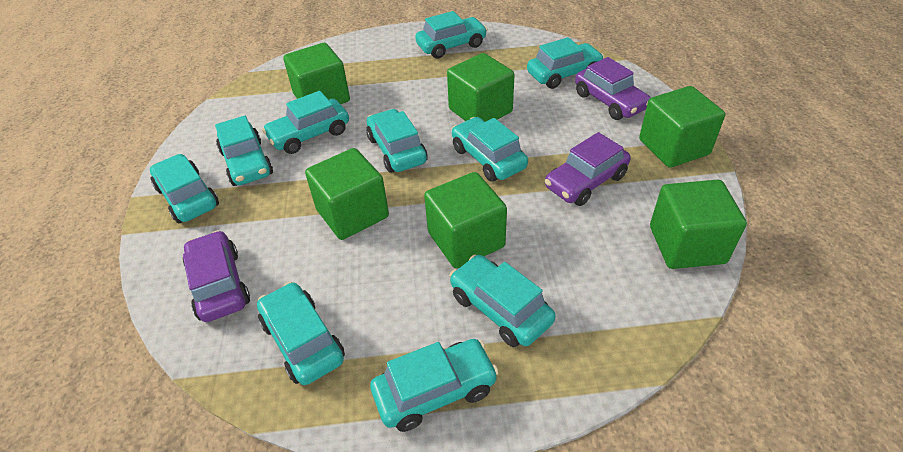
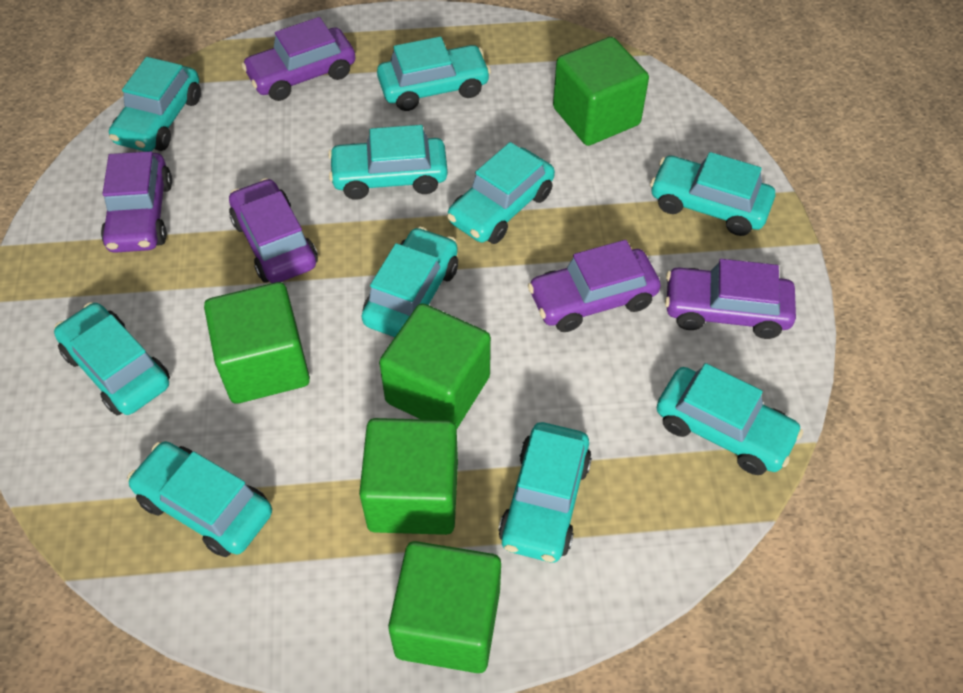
green cube: [283,43,350,104] [305,148,389,240] [424,172,507,268] [447,53,514,122] [639,86,725,168] [650,180,747,269] = 6 -> [204,282,310,404] [359,418,458,535] [379,303,491,428] [388,541,501,673] [553,37,649,146] = 5
purple car: [183,230,250,322] [545,132,631,206] [575,57,651,120] = 3 -> [101,151,172,253] [229,178,318,283] [242,17,356,101] [528,240,661,332] [665,259,796,339] = 5

